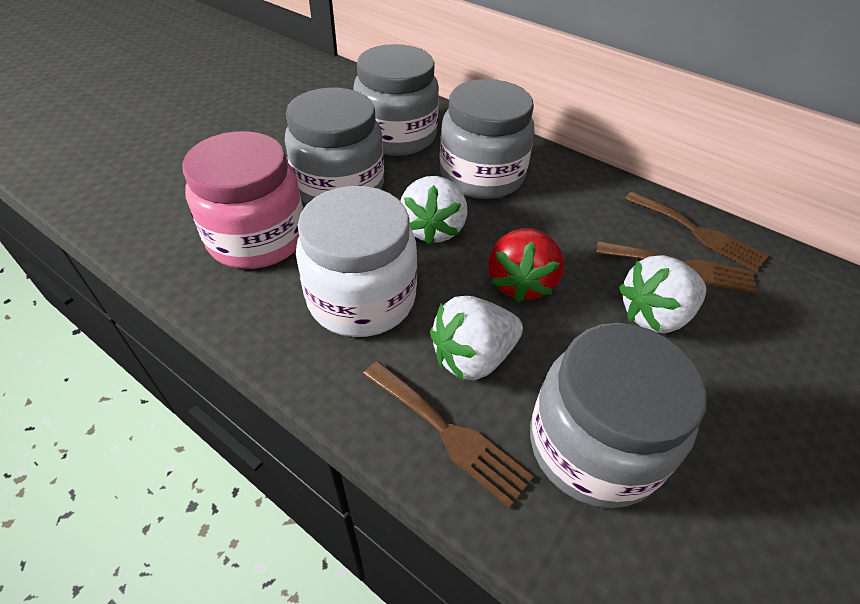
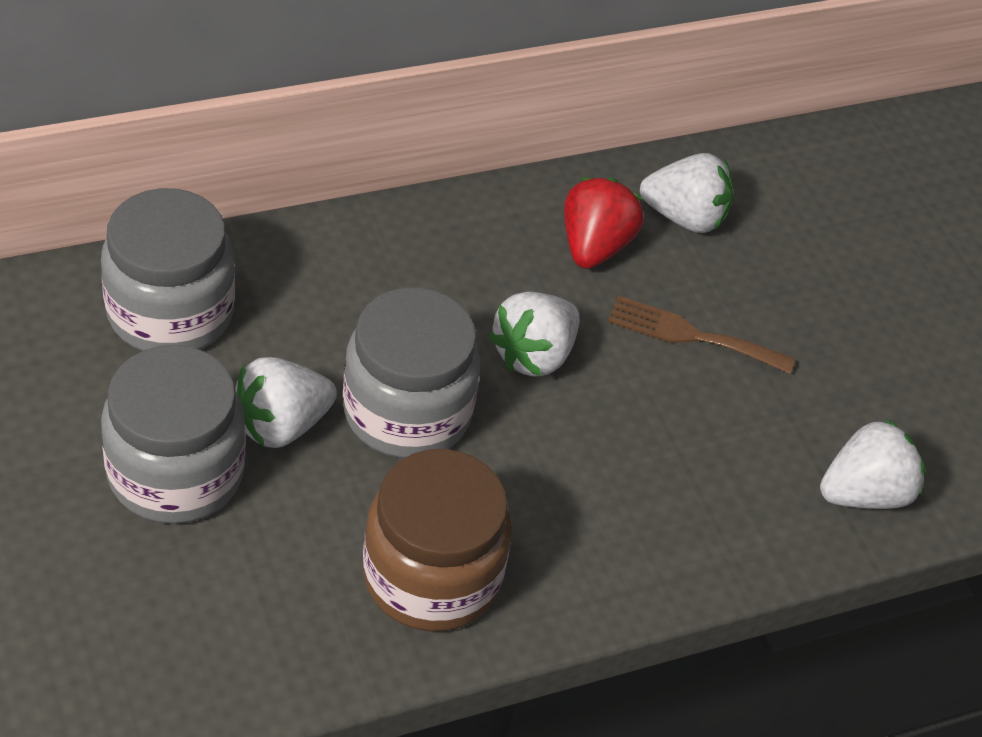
brown fork: [363,361,534,508] [596,241,756,294] [625,191,769,272] = 3 -> [608,295,795,374] = 1
brown jar: none = 0 -> [363,449,512,631] = 1
grey jar: [285,88,384,204] [353,44,439,156] [440,79,534,199] [530,323,707,508] = 4 -> [101,188,235,351] [101,345,246,524] [343,287,480,458] = 3
pink jar: [182,131,303,269] = 1 -> none = 0
white jar: [296,186,417,337] = 1 -> none = 0
white strawberry: [400,176,467,245] [430,296,523,381] [619,255,706,333] = 3 -> [235,357,337,448] [489,292,580,377] [640,153,734,233] [820,418,925,509] = 4

